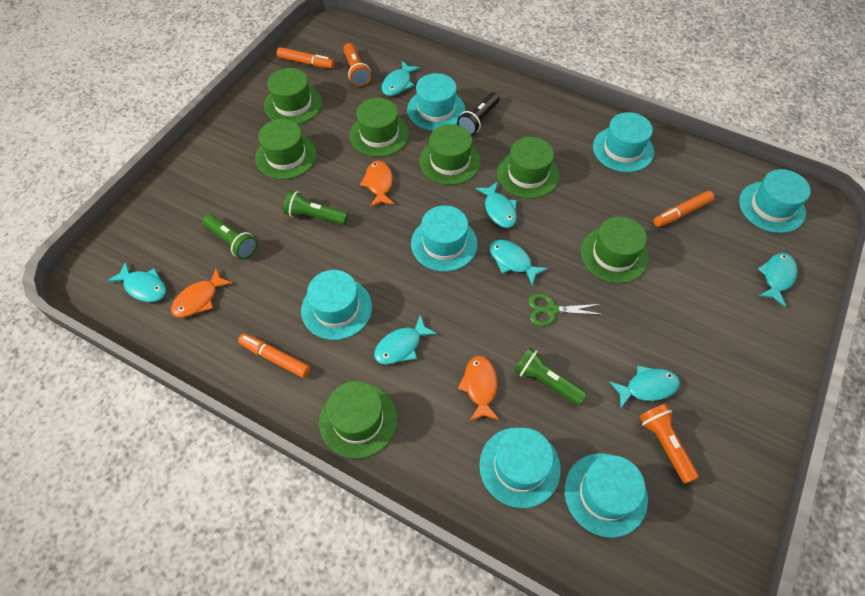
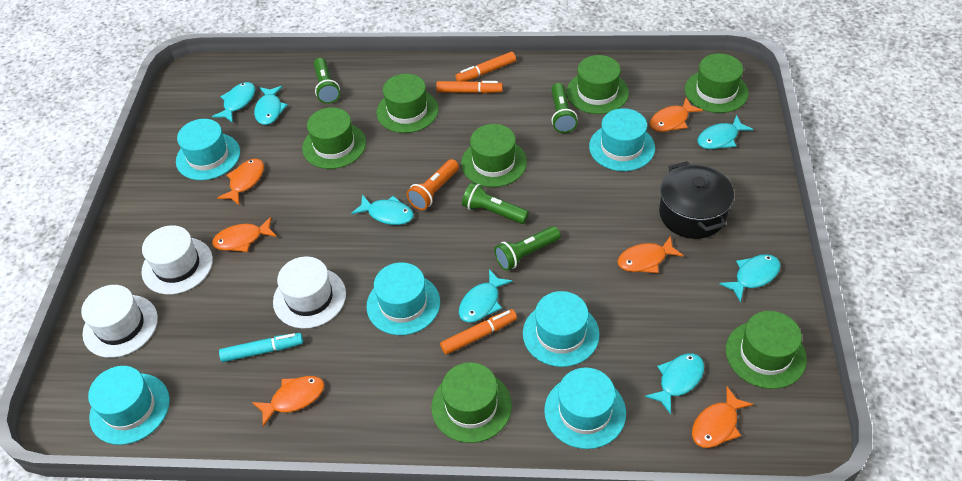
black flashlight: [457,92,500,135] = 1 -> none = 0
black pot: none = 0 -> [659,161,734,239] = 1
green flashlight: [202,214,257,259] [283,190,348,225] [514,347,587,405] = 3 -> [314,58,340,104] [462,182,529,224] [494,226,561,271] [551,83,578,133] = 4
green scissors: [528,293,604,326] = 1 -> none = 0
orange fish: [171,268,233,317] [360,161,394,207] [458,356,499,422] = 3 -> [212,217,277,252] [217,159,264,205] [252,376,324,427] [617,236,684,273] [650,98,703,132] [692,387,753,448] = 6
orange flashlight: [343,43,371,86] [639,404,699,484] = 2 -> [407,159,459,210] = 1
turquoise hat: [301,270,372,340] [407,73,465,131] [411,205,478,272] [479,427,561,508] [564,453,648,538] [593,112,654,172] [739,169,811,233] = 7 -> [88,366,170,445] [176,119,240,180] [366,262,440,335] [523,291,600,367] [544,367,626,449] [589,108,655,171] = 6
turquoise marker: none = 0 -> [219,333,303,362] = 1
white hat: none = 0 -> [81,285,158,358] [141,225,213,295] [273,256,346,329] = 3

